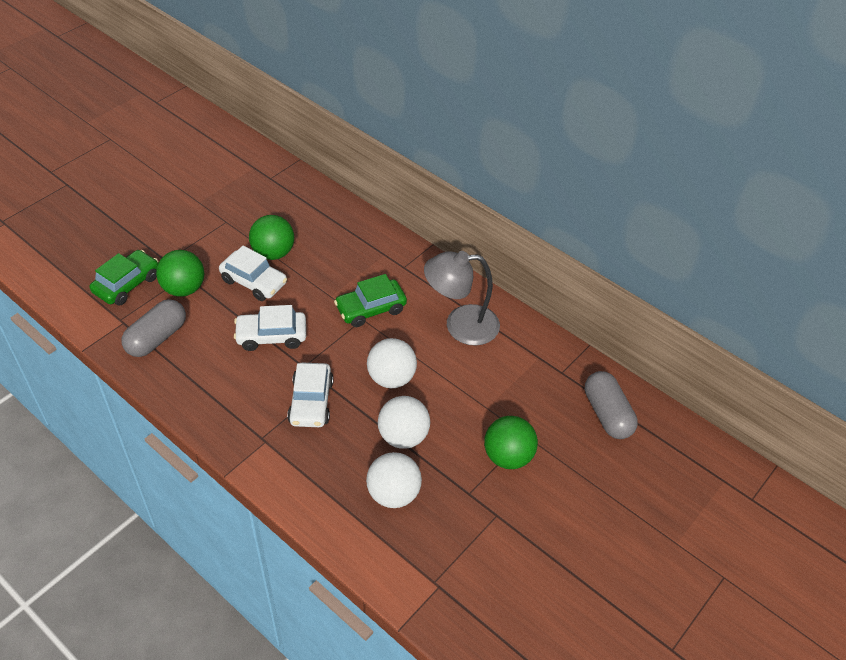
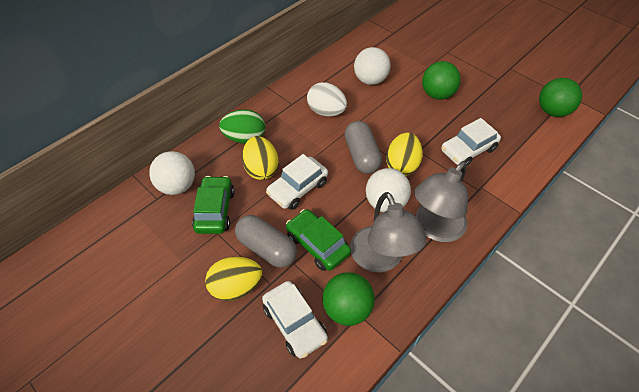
green egg: none = 0 -> [219,109,265,144] = 1
grey lamp: [424,251,500,346] = 1 -> [350,192,427,272] [414,161,468,242] = 2
white egg: none = 0 -> [307,82,347,116] = 1
yellow egg: none = 0 -> [205,257,262,301] [242,136,279,180] [386,133,423,176] = 3

